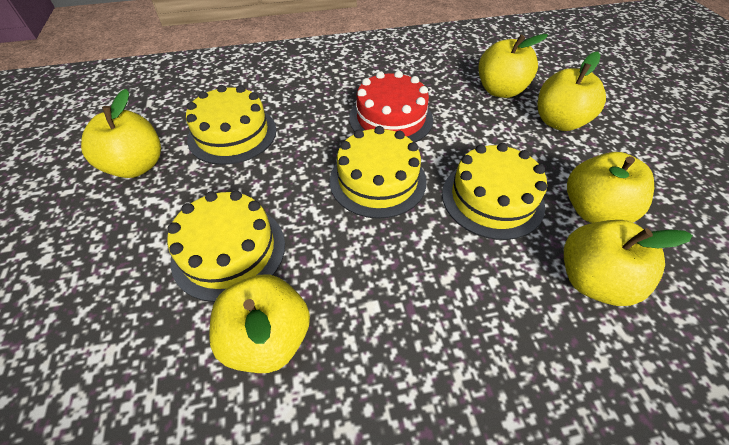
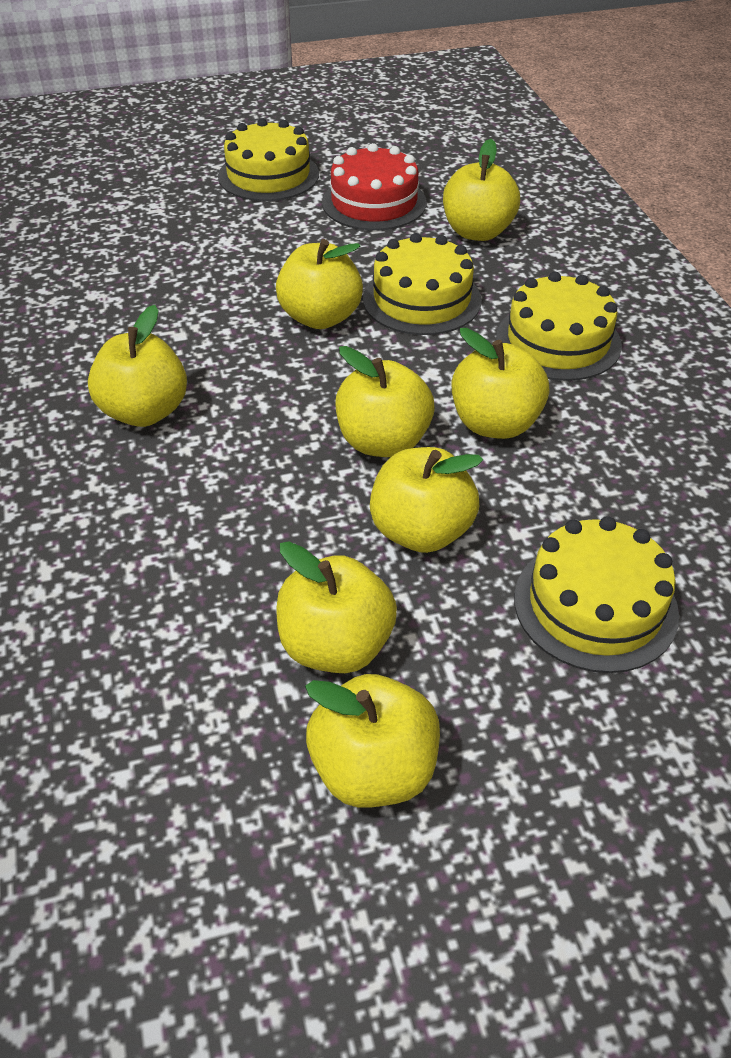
yellow apple: [81,89,161,178] [209,274,310,373] [479,34,548,98] [537,52,606,131] [564,220,693,306] [567,152,654,223] = 6 -> [88,305,187,427] [276,239,363,329] [276,542,397,673] [305,674,440,808] [336,346,434,457] [370,447,483,553] [443,139,520,241] [452,328,549,439] = 8

